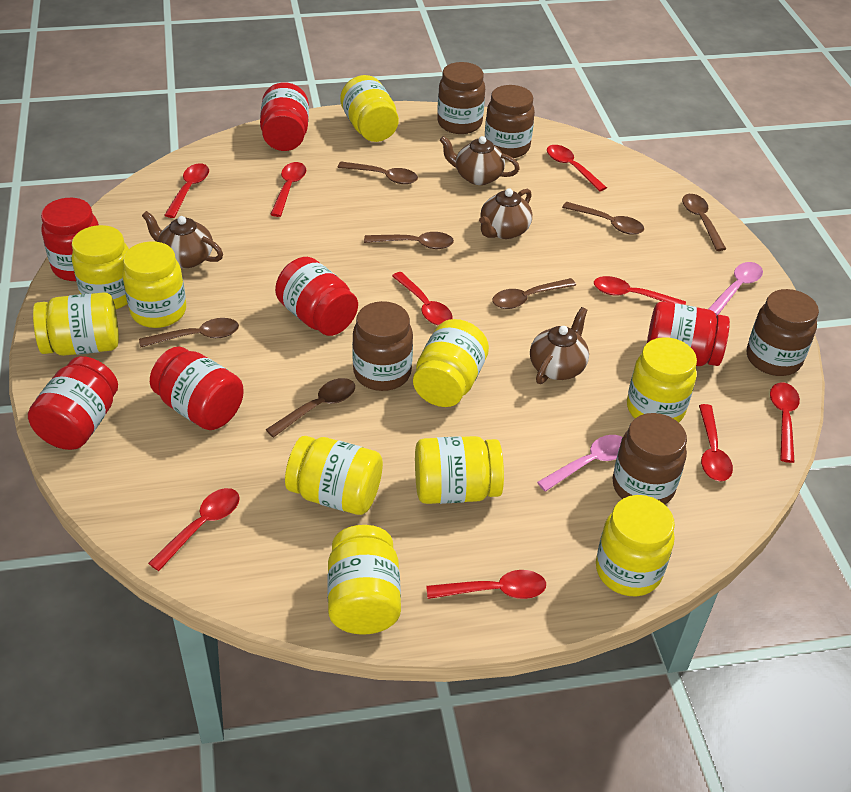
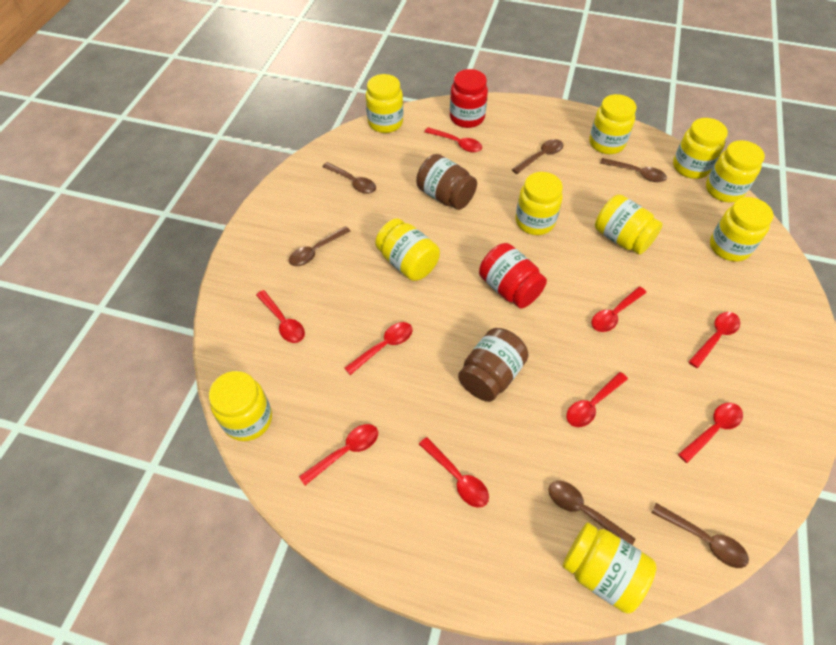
brown jar: [352,301,413,391] [437,62,485,134] [485,85,535,158] [613,413,687,505] [747,289,819,376] = 5 -> [416,154,477,210] [458,328,529,402] = 2
brown spoon: [139,318,239,348] [266,378,355,438] [337,162,418,184] [364,232,454,249] [492,278,576,309] [562,202,644,235] [682,194,726,251] = 7 -> [289,226,351,266] [322,162,376,194] [512,139,564,174] [548,481,636,545] [600,158,667,182] [651,503,749,568] = 6
brown teapot: [142,211,223,268] [440,136,520,185] [479,188,532,239] [530,307,589,384] = 4 -> none = 0
pink spoon: [537,435,623,492] [709,262,763,316] = 2 -> none = 0
red jar: [28,356,118,450] [41,198,99,281] [150,347,244,430] [260,82,309,151] [275,257,358,336] [647,302,730,366] = 6 -> [450,69,488,128] [479,243,547,308] = 2

